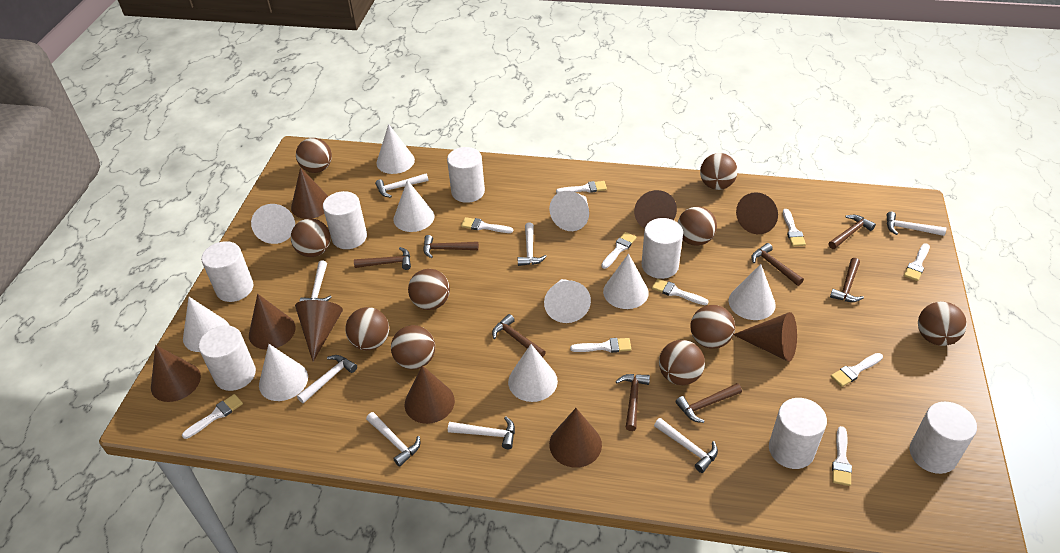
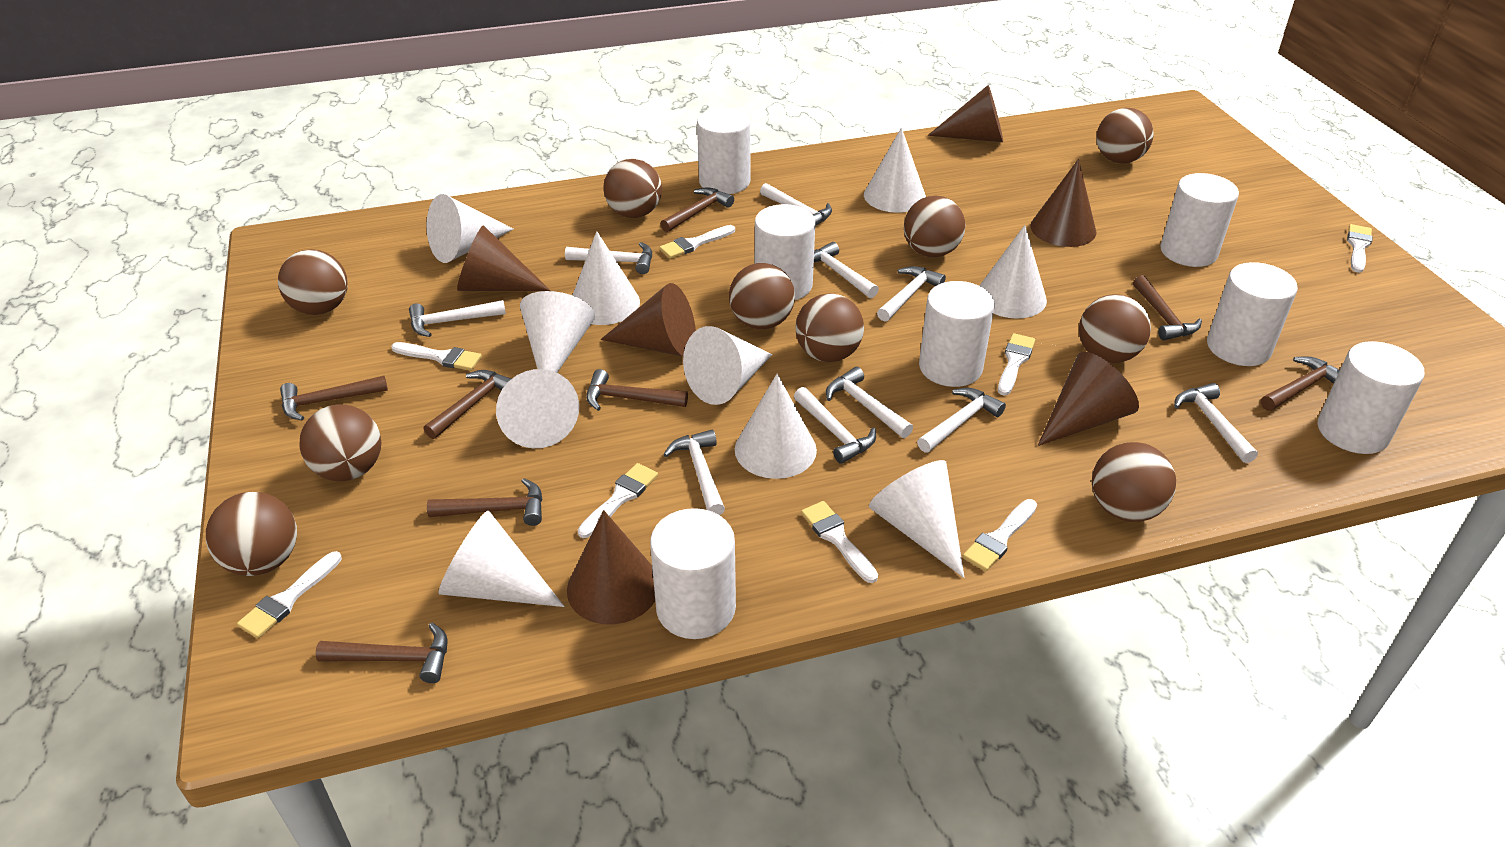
brown cone: [151,345,201,402] [249,294,296,350] [291,167,328,219] [295,300,343,362] [405,365,455,424] [549,408,602,468] [634,190,677,228] [734,312,797,362] [736,192,778,234] = 9 -> [457,225,551,291] [567,510,655,625] [601,283,696,356] [928,85,1003,142] [1030,159,1097,247] [1038,352,1139,446] = 6
white brush: [182,394,243,439] [461,217,513,233] [556,181,607,193] [570,338,631,353] [601,232,637,269] [652,279,709,305] [783,209,806,246] [831,353,883,387] [832,426,852,486] [904,243,930,281] = 10 -> [237,551,342,638] [391,342,482,371] [578,463,658,538] [659,225,735,259] [801,501,878,583] [962,499,1037,571] [998,333,1035,396] [1347,224,1373,273] = 8
white hammer: [297,355,357,403] [299,260,332,302] [366,412,420,467] [375,173,429,198] [448,416,515,449] [518,223,547,266] [654,418,718,473] [887,212,946,236] = 8 -> [409,300,506,337] [565,242,652,274] [663,429,725,515] [760,183,832,226] [794,387,876,464] [814,242,879,298] [826,367,913,438] [877,266,946,322] [917,388,1006,453] [1174,383,1258,463] = 10

